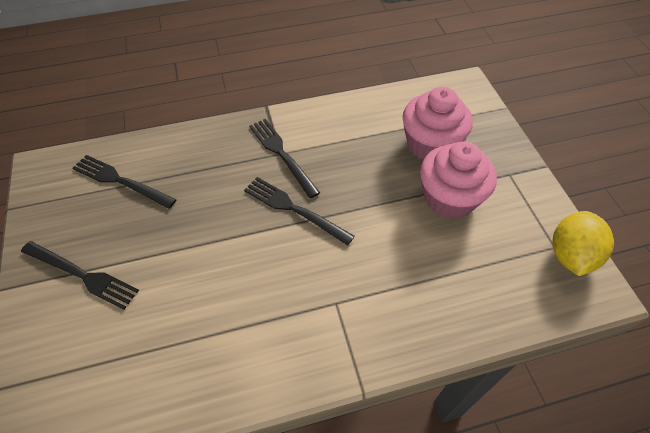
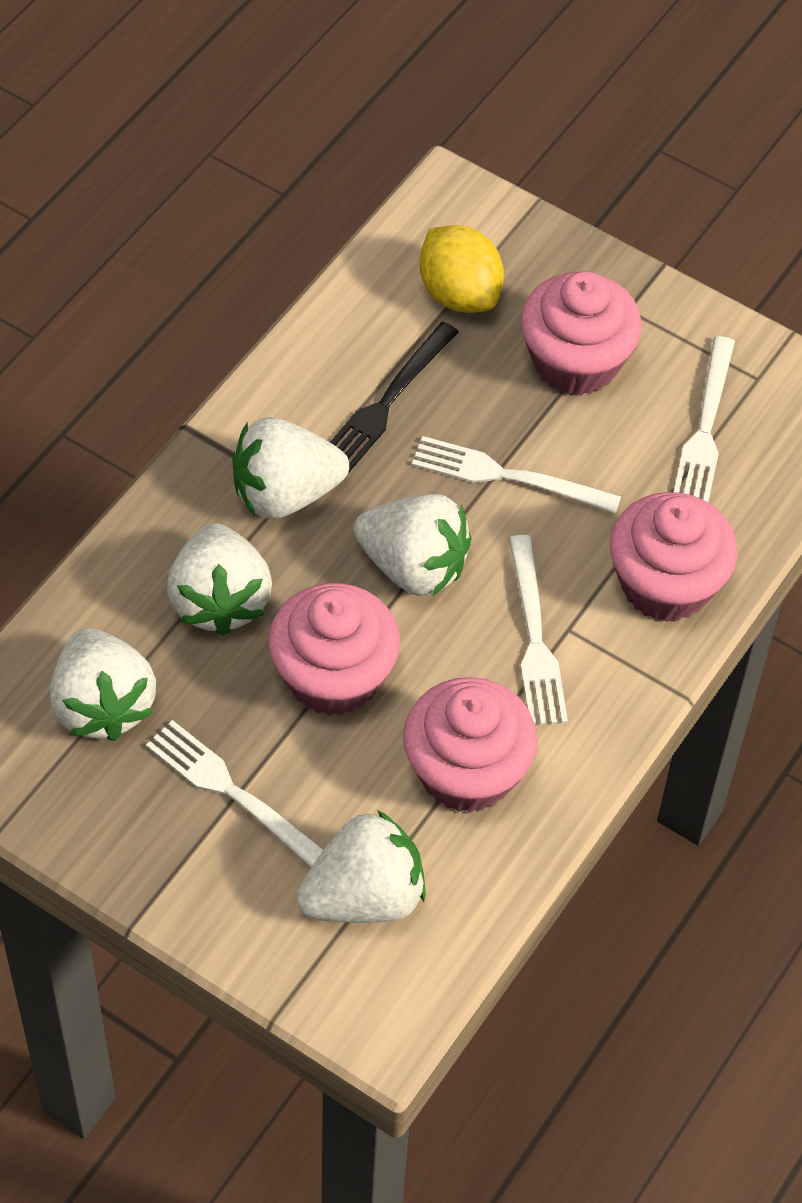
black fork: [21,241,139,310] [72,155,177,209] [244,177,355,246] [249,119,320,198] = 4 -> [330,322,459,473] = 1
pink cupcake: [403,87,473,160] [420,141,497,219] = 2 -> [269,583,400,716] [403,677,538,813] [521,271,642,396] [610,492,738,622] = 4
white fork: none = 0 -> [146,720,324,867] [412,436,621,514] [509,535,568,725] [674,336,735,502] = 4
white strawberry: none = 0 -> [50,628,156,741] [167,523,272,636] [232,417,349,519] [297,810,426,923] [354,494,472,597] = 5

